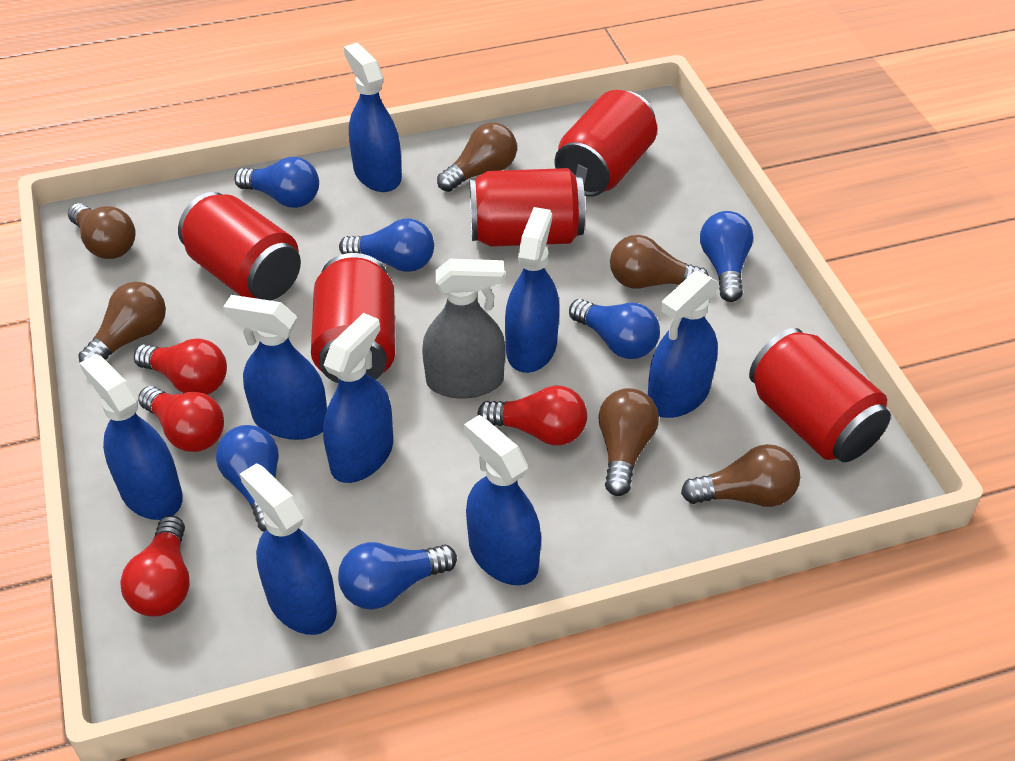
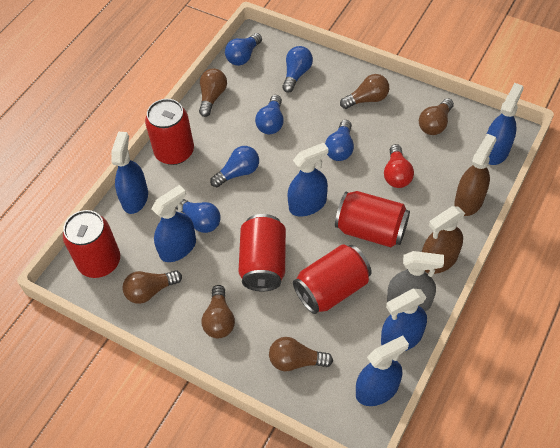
blue spray bottle: [80,354,183,520] [223,295,327,440] [240,463,337,635] [323,313,393,483] [344,43,402,192] [464,415,541,585] [505,207,559,373] [648,270,719,418] = 8 -> [111,132,148,214] [151,185,196,262] [288,143,328,216] [356,336,409,406] [381,289,427,351] [486,83,524,165] = 6
brown spray bottle: none = 0 -> [422,206,465,274] [454,134,497,216] = 2
red light bulb: [120,515,190,617] [134,338,227,395] [138,386,224,452] [478,386,587,445] = 4 -> [384,144,414,188] = 1

